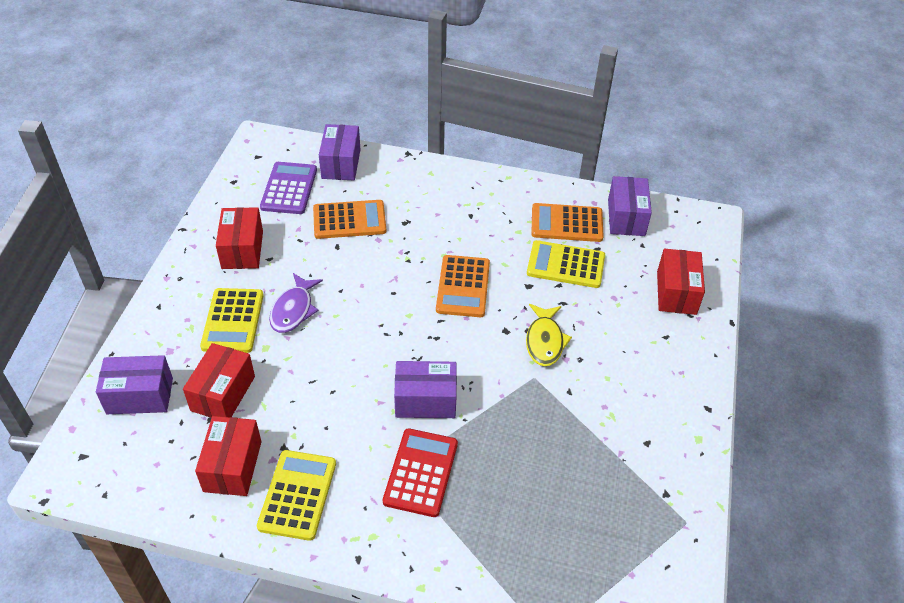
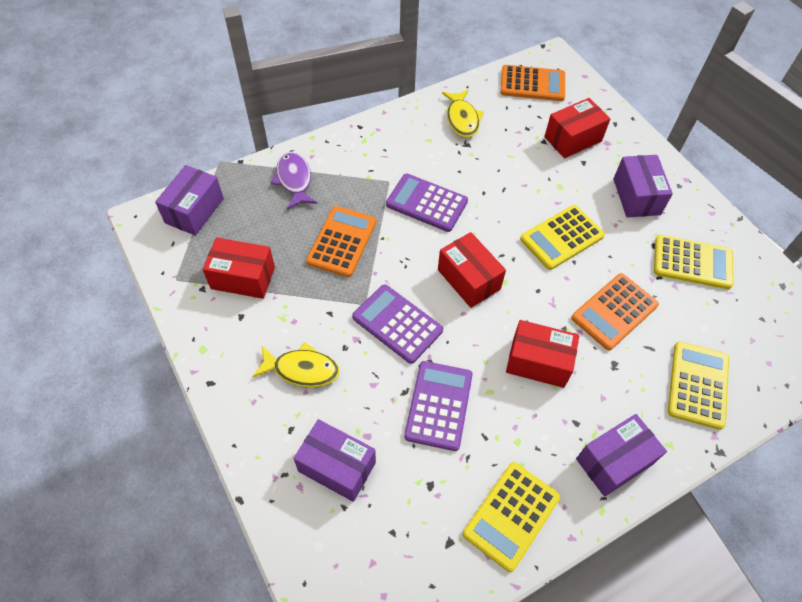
purple calculator: [260,162,317,214] = 1 -> [352,284,443,364] [386,173,468,232] [404,361,473,451] = 3
red calculator: [383,428,458,517] = 1 -> none = 0
yellow calculator: [200,288,264,353] [257,450,336,541] [527,240,605,288] = 3 -> [463,462,560,572] [520,205,605,270] [654,235,733,289] [668,341,729,430] = 4
yellow fish: [526,304,572,366] = 1 -> [252,342,339,387] [442,90,484,138] = 2

